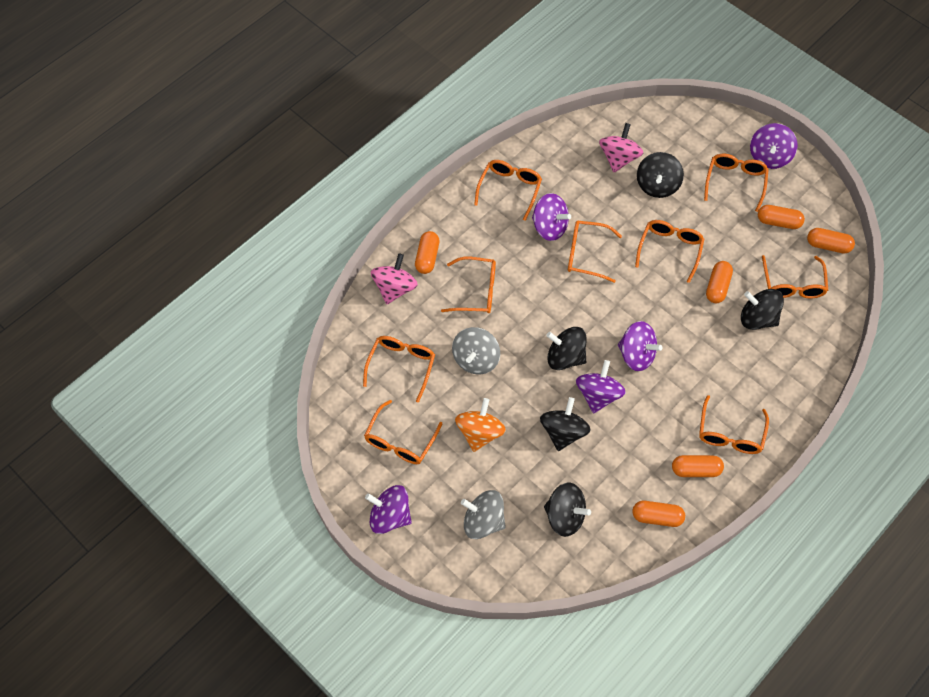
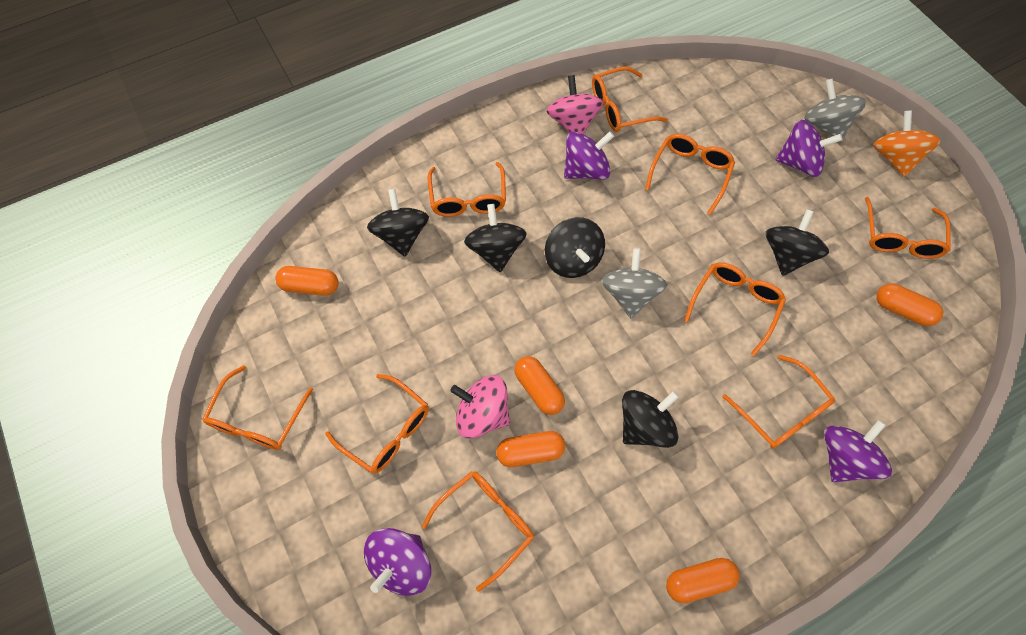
orange capsule: [415,231,440,274] [633,501,685,527] [672,455,724,477] [706,261,733,303] [758,205,805,229] [807,228,855,254] = 6 -> [275,266,339,296] [496,431,565,467] [514,356,565,415] [666,558,740,604] [876,283,943,326] = 5
purple spinning top: [365,485,412,534] [532,193,571,241] [576,360,626,414] [618,321,663,371] [750,123,797,169] = 5 -> [364,528,431,596] [564,131,614,180] [775,120,843,177] [824,420,892,482] = 4

